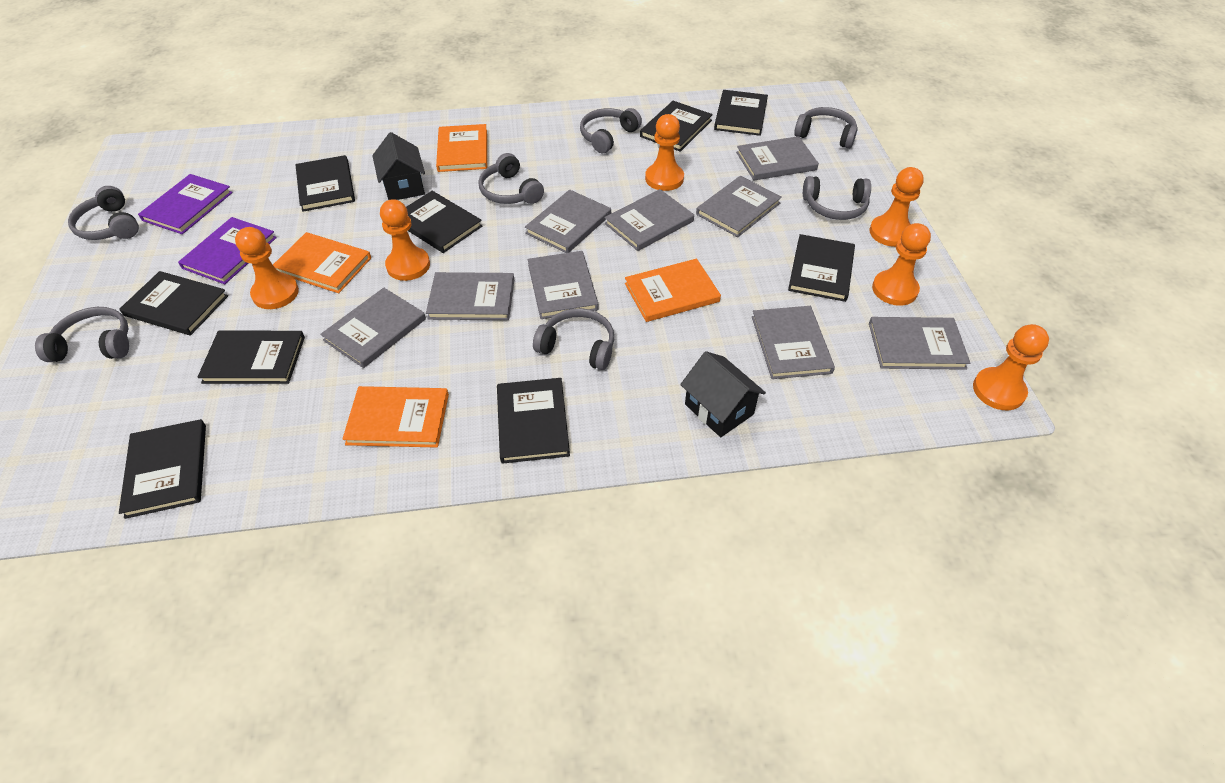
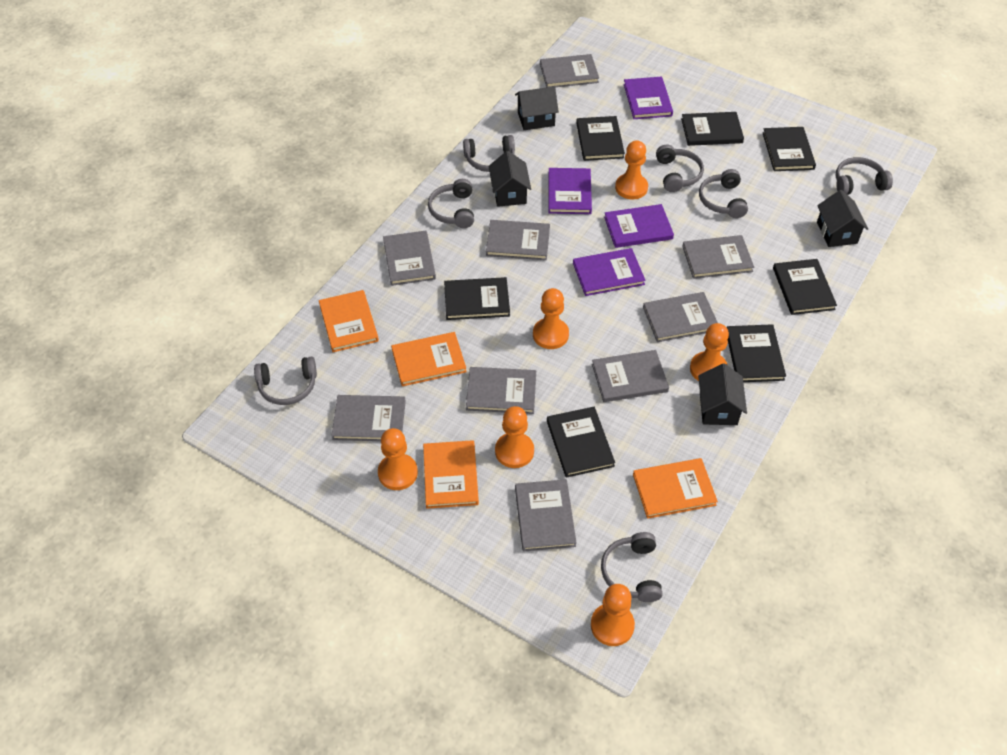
black book: [119,271,228,336] [119,419,206,519] [198,331,305,384] [295,155,355,212] [406,191,482,253] [497,378,570,464] [640,101,713,152] [714,90,768,136] [788,234,855,302] = 9 -> [444,277,510,320] [547,407,615,478] [576,116,625,161] [681,112,744,146] [727,324,786,382] [763,127,816,171] [773,259,837,315] = 7
black house: [372,132,425,200] [680,351,766,437] = 2 -> [489,151,531,207] [515,86,559,130] [698,363,747,425] [817,190,868,247] = 4
purple book: [138,174,233,234] [178,217,277,284] = 2 -> [548,168,592,214] [573,248,646,296] [604,204,674,248] [624,77,673,119] = 4

